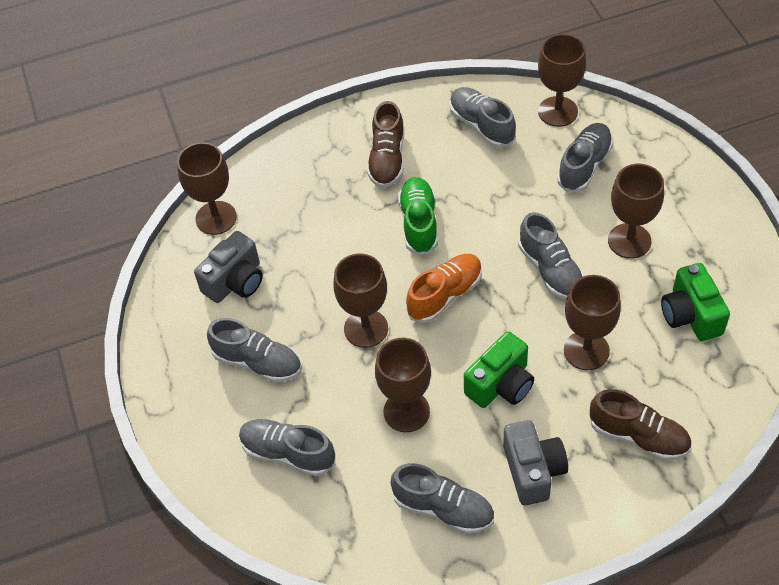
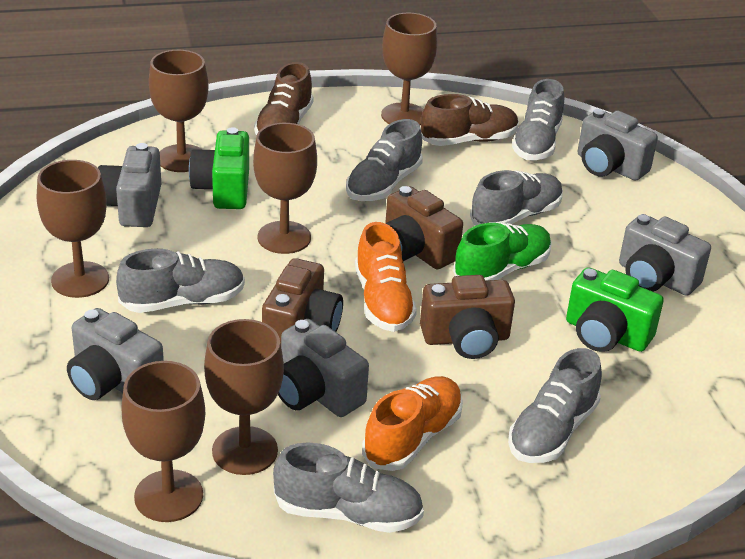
brown camera: none = 0 -> [262,258,343,344] [385,186,463,269] [420,275,515,359] = 3
grey camera: [194,231,263,303] [503,420,568,505] = 2 -> [67,308,164,400] [98,143,161,227] [278,319,369,417] [578,109,658,181] [619,214,711,296] = 5
orange shoe: [406,254,482,323] = 1 -> [355,222,417,332] [362,376,463,471] = 2

